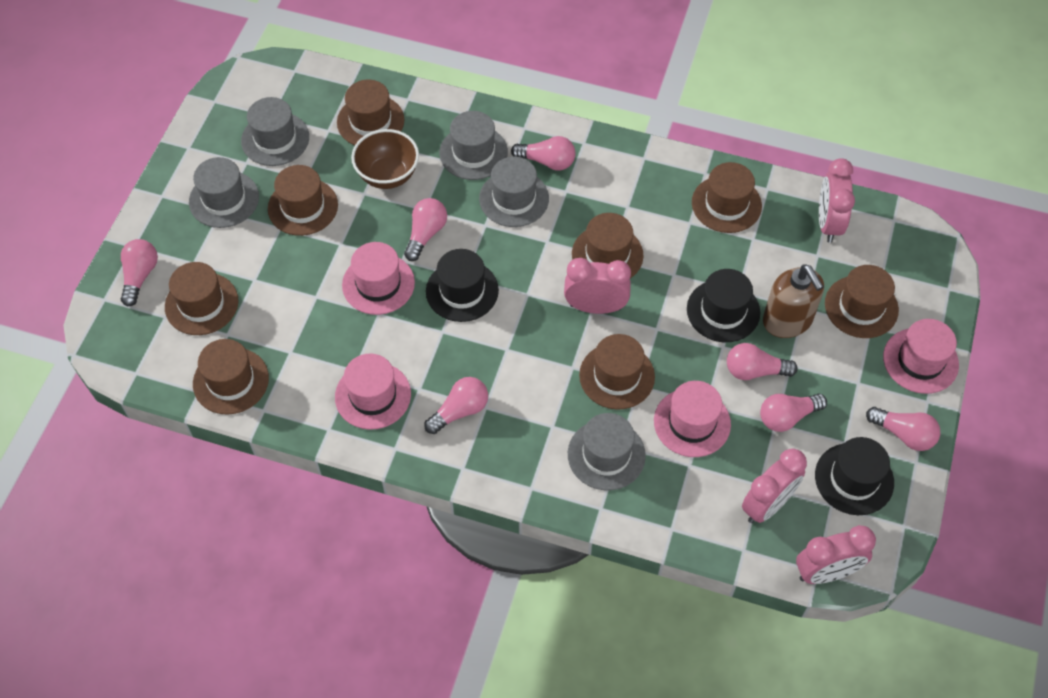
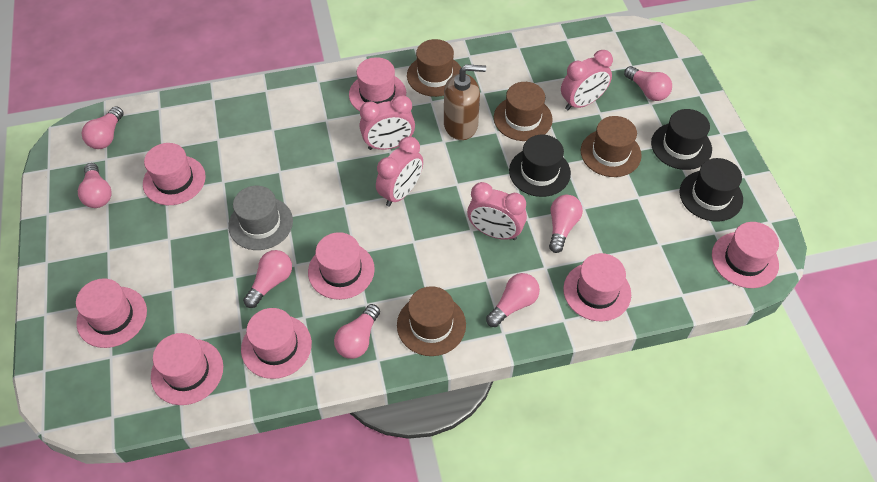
brown bowl: [351,129,419,189] = 1 -> none = 0
brown hat: [165,262,239,335] [193,339,269,415] [268,165,338,236] [337,80,404,145] [572,213,643,278] [579,334,655,410] [692,162,762,233] [825,265,899,338] = 8 -> [397,286,466,356] [407,39,461,97] [494,82,553,141] [581,116,642,177] = 4
grey hat: [189,157,259,228] [241,97,309,166] [439,111,508,180] [479,157,549,227] [568,413,646,490] = 5 -> [228,186,293,250] = 1
pink hat: [335,353,411,430] [342,242,415,315] [654,381,731,457] [883,319,959,394] = 4 -> [76,278,147,348] [143,143,206,205] [151,333,223,405] [241,308,312,379] [308,232,375,300] [349,57,406,111] [563,253,631,321] [712,222,779,288] = 8

